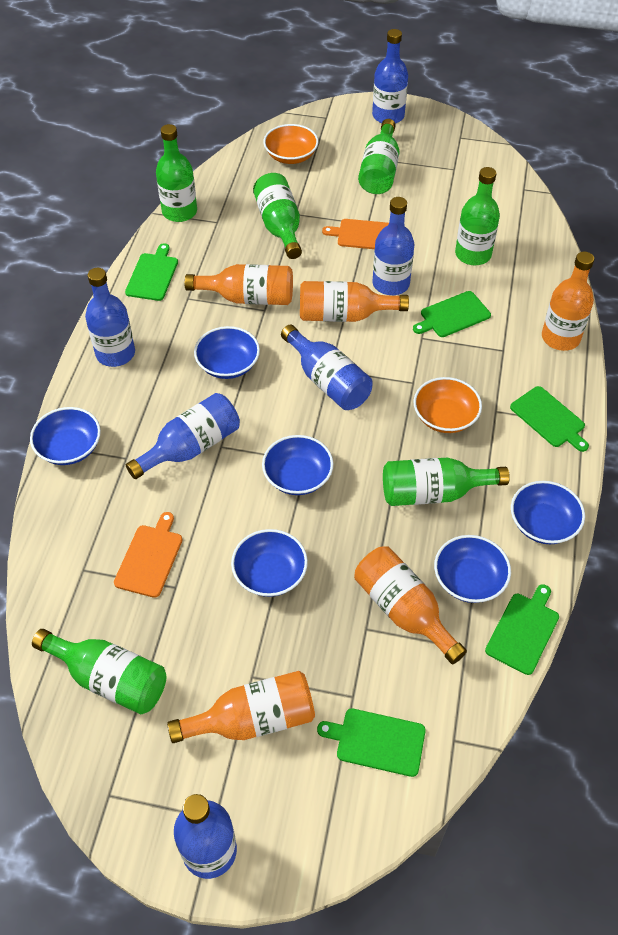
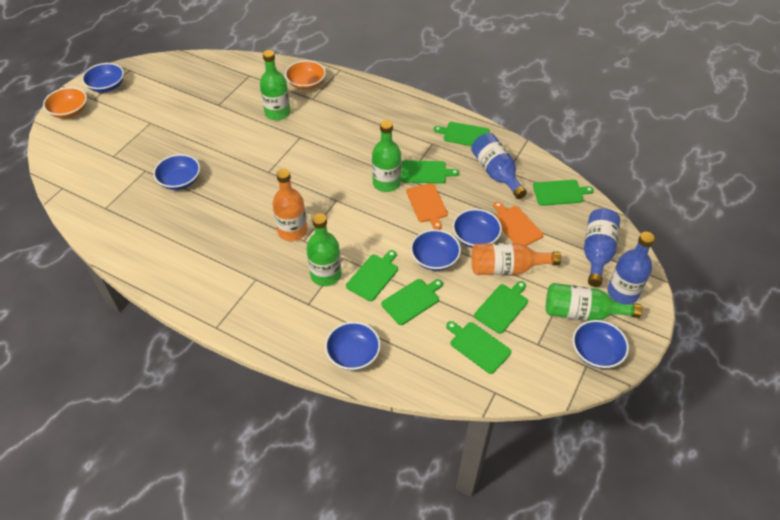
blue bottle: [85,268,135,367] [126,393,240,479] [174,794,237,879] [281,324,373,410] [372,29,408,124] [373,197,414,295] = 6 -> [471,133,527,199] [584,208,620,287] [607,232,655,304] = 3
green bottle: [32,629,166,714] [156,124,197,222] [253,173,302,259] [358,119,400,194] [383,458,510,506] [455,167,500,265] = 6 -> [260,50,291,120] [307,213,341,286] [372,120,401,192] [546,283,642,321] = 4
green cutting board: [125,243,178,301] [317,708,426,777] [413,291,491,337] [485,584,559,675] [510,386,589,452] = 5 -> [346,250,398,301] [381,279,443,325] [401,160,459,184] [434,122,490,146] [446,321,511,374] [474,281,528,334] [533,180,594,206] = 7
orange bottle: [167,671,315,743] [184,264,293,305] [300,281,409,322] [354,546,467,664] [542,252,594,351] = 5 -> [272,169,307,241] [471,243,561,275] = 2

